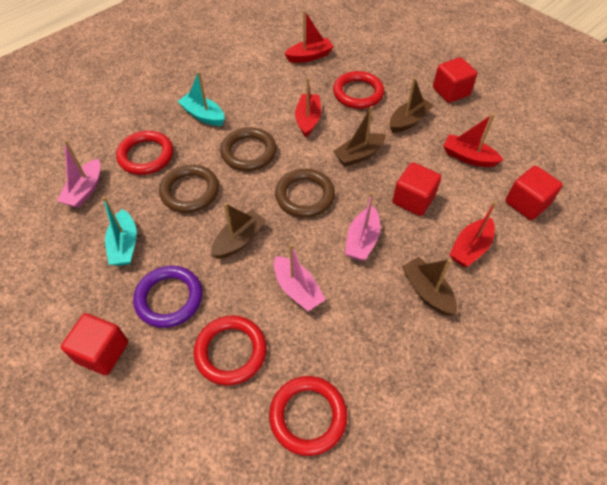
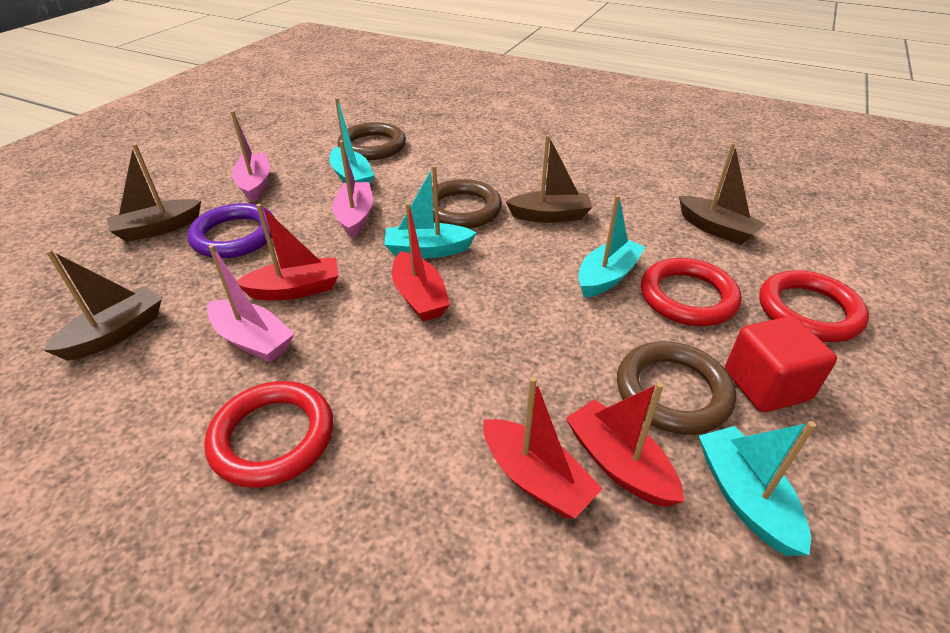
red cube: [61,313,128,375] [393,162,441,216] [433,57,477,103] [505,166,563,220] = 4 -> [725,316,837,412] = 1
red ring: [116,131,173,175] [194,315,267,386] [269,376,347,456] [333,71,384,109] = 4 -> [204,381,333,488] [641,258,742,326] [759,270,869,342] = 3
turquoise boat: [102,196,137,266] [177,71,225,126] = 2 -> [329,98,374,184] [384,165,477,258] [578,195,646,298] [699,421,816,556] = 4

